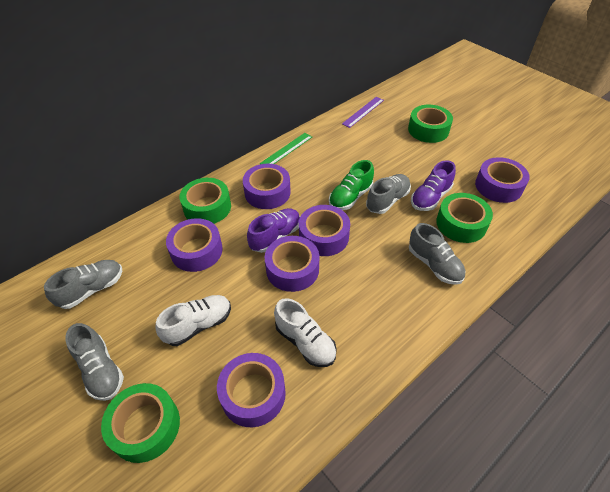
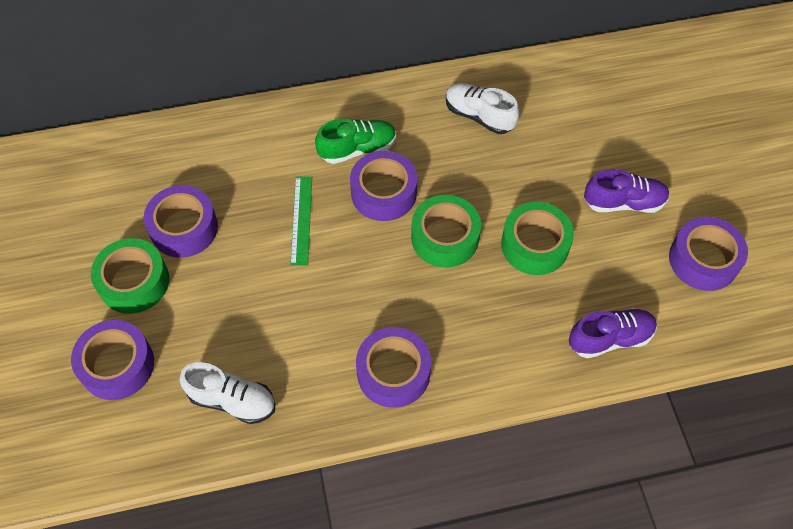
green tape: [101,383,180,463] [180,178,231,224] [408,105,453,143] [436,193,493,243] = 4 -> [91,238,169,314] [411,195,481,268] [501,202,574,275] = 3
grey shoe: [44,260,122,309] [65,323,124,401] [366,174,411,214] [409,223,465,285] = 4 -> none = 0
purple ruler: [342,97,384,128] = 1 -> none = 0
purple tape: [166,218,223,272] [217,353,286,427] [243,164,291,209] [265,236,319,292] [299,205,350,256] [475,157,530,203] = 6 -> [71,320,154,400] [144,185,218,258] [350,151,417,221] [356,327,431,408] [669,217,748,291] = 5

